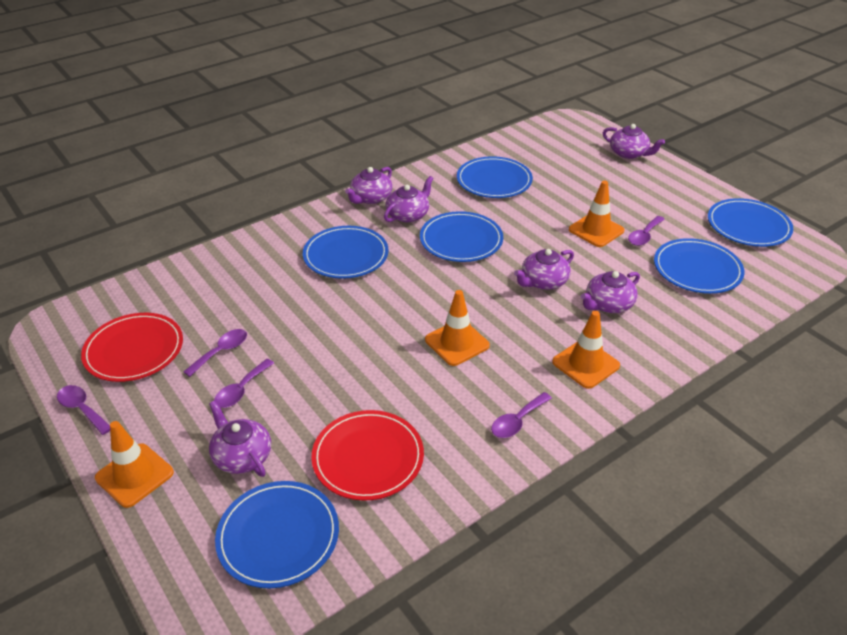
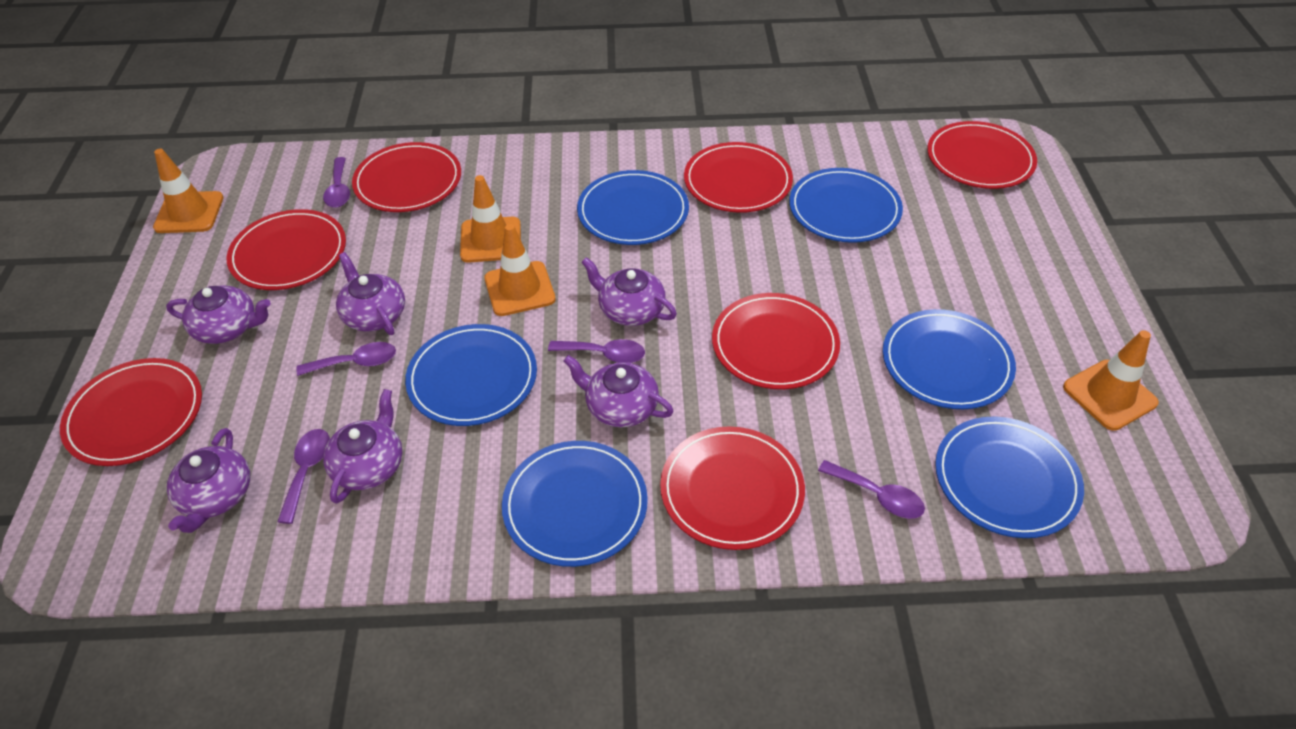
red plate: [81,313,183,382] [311,410,424,501] = 2 -> [60,358,202,466] [227,209,346,290] [352,142,461,212] [660,426,805,550] [684,142,793,213] [712,293,840,389] [927,121,1037,189] = 7

